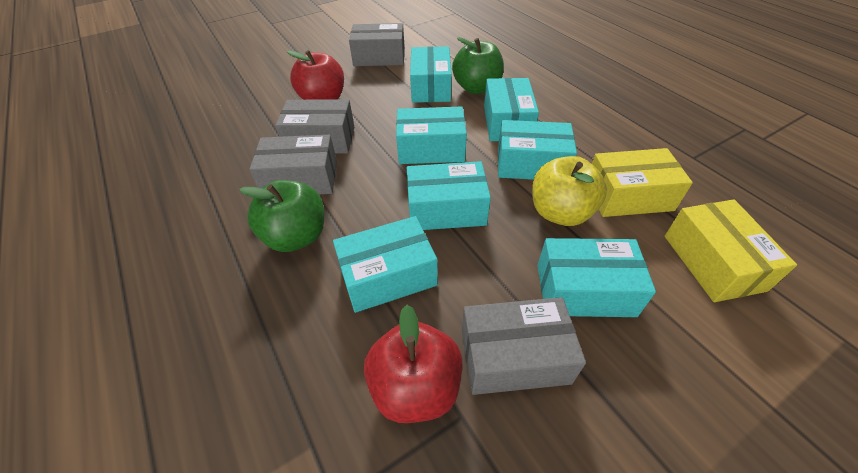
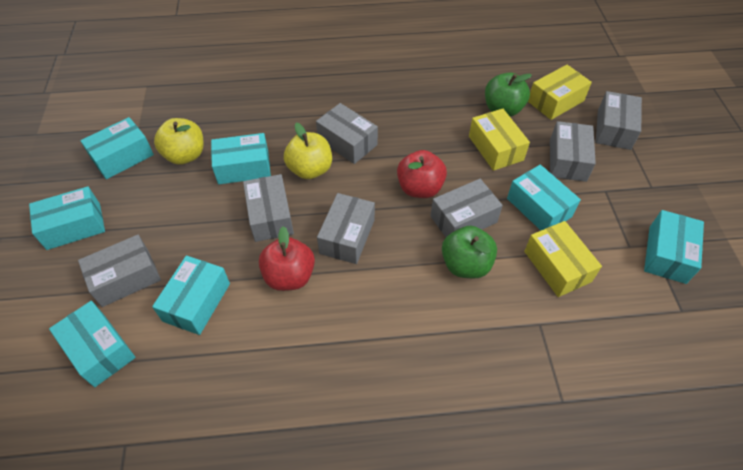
grey box: [250,135,337,194] [275,100,354,153] [349,23,405,66] [462,297,586,395] = 4 -> [78,235,161,307] [243,174,294,242] [316,103,378,164] [317,193,375,264] [430,179,503,237] [550,121,596,182] [596,91,642,150] = 7
yellow apple: [532,156,607,226] = 1 -> [154,118,203,165] [284,122,332,179] = 2
yellow box: [592,148,693,217] [665,199,797,302] = 2 -> [469,109,530,171] [524,221,602,297] [528,65,592,120] = 3

